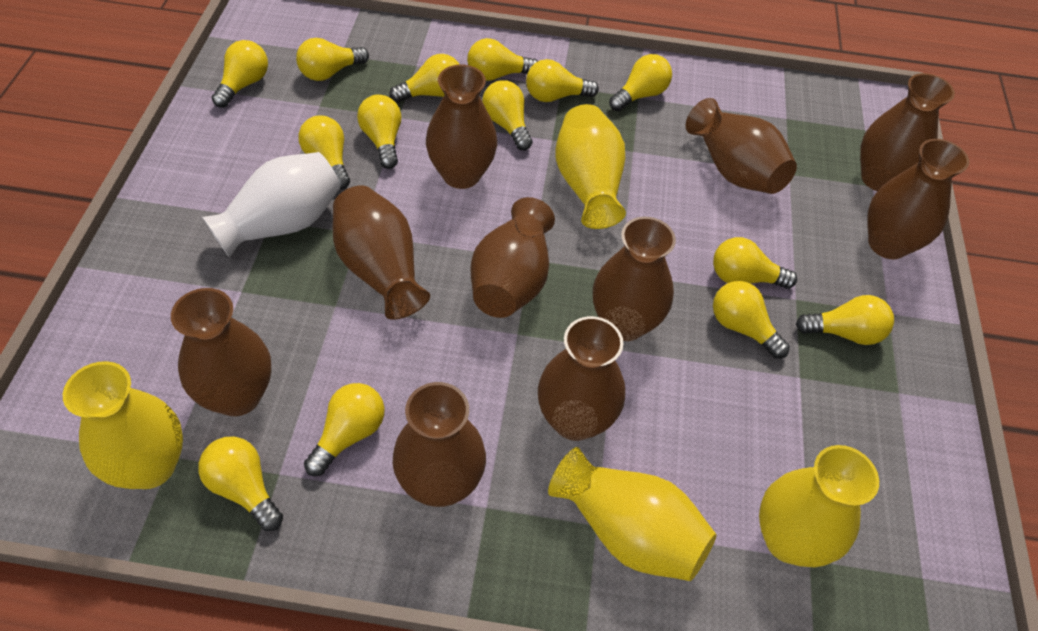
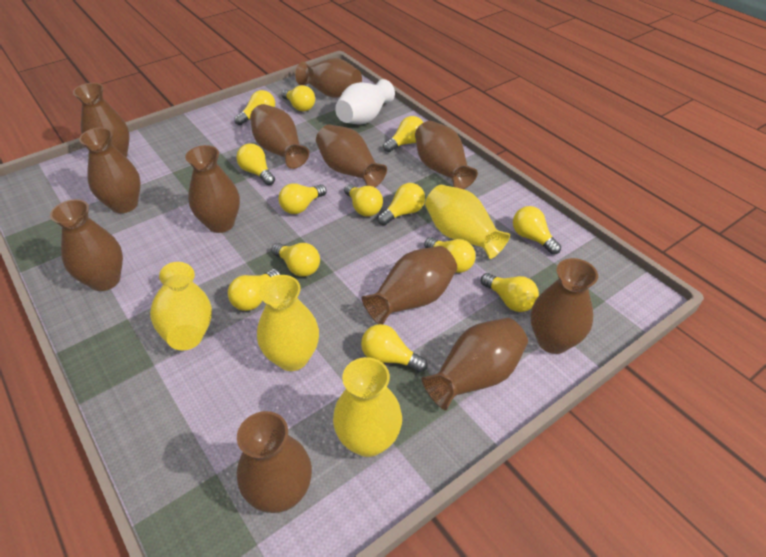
brown vase: [171,288,271,416] [333,185,430,320] [393,382,486,507] [426,65,497,189] [470,197,555,318] [538,316,625,441] [593,217,676,341] [686,98,797,194] [860,73,955,191] [867,139,969,259] = 10 -> [50,199,123,291] [73,83,130,158] [79,128,141,213] [185,145,240,233] [237,411,312,513] [250,104,309,169] [295,58,362,98] [316,125,387,187] [362,246,457,324] [415,121,478,189] [422,318,528,410] [531,258,598,354] = 12
yellow light bulb: [198,437,283,531] [212,40,268,108] [296,38,369,81] [298,116,350,189] [304,383,385,476] [357,95,401,169] [389,54,460,103] [467,38,538,81] [482,80,532,150] [526,59,599,102] [609,54,672,111] [713,237,797,289] [713,281,790,359] [796,295,894,345] = 14 -> [228,269,281,311] [234,90,275,125] [236,143,275,185] [271,243,320,277] [279,183,326,214] [281,85,315,111] [344,184,383,216] [361,324,428,372] [378,183,425,225] [383,116,424,152] [424,237,475,273] [481,273,539,312] [513,206,561,255] = 13

